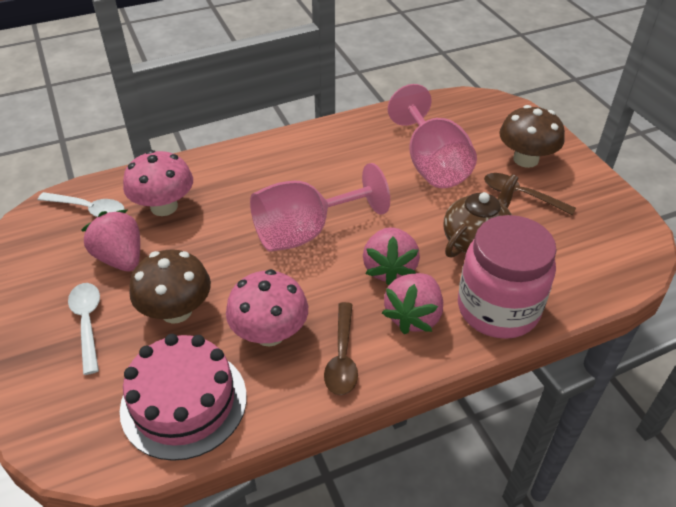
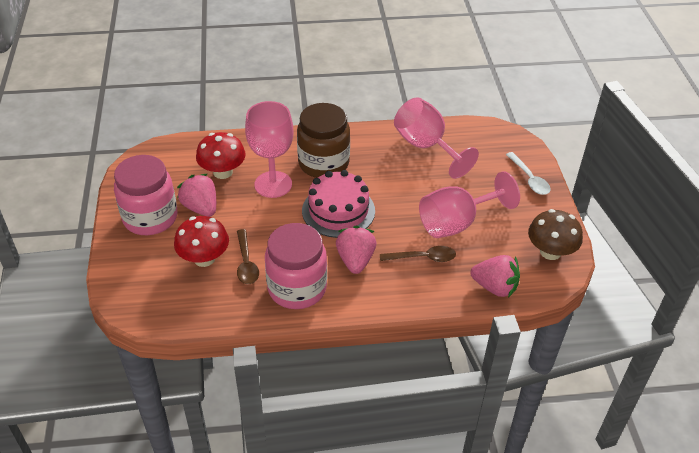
brown jar: none = 0 -> [297,103,350,178] = 1
brown mushroom: [129,249,211,323] [499,105,565,168] = 2 -> [528,209,583,260] = 1
brown teapot: [443,174,518,258] = 1 -> none = 0
pink goblet: [250,163,390,252] [388,84,477,188] = 2 -> [245,101,294,198] [394,97,479,179] [419,171,520,238] = 3
pink jar: [458,215,557,339] = 1 -> [114,155,178,235] [265,223,327,309] = 2
pink mushroom: [123,150,193,216] [226,269,308,347] = 2 -> none = 0
red mushroom: none = 0 -> [174,216,229,267] [196,132,246,179] = 2
white spoon: [38,192,124,217] [68,283,100,375] = 2 -> [506,152,551,195] = 1

